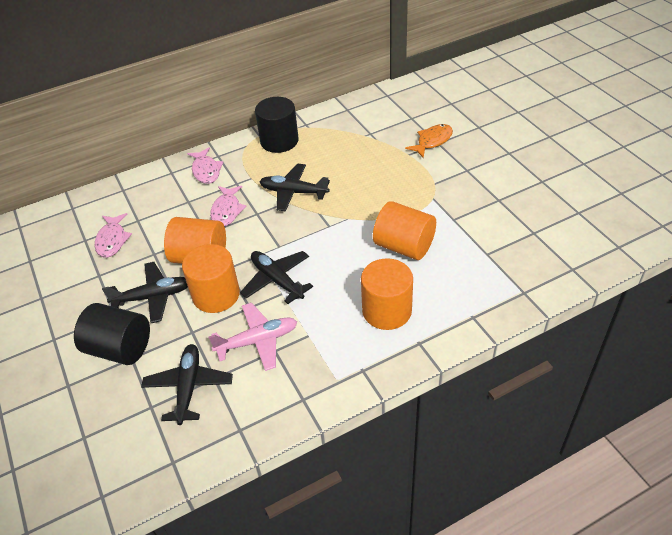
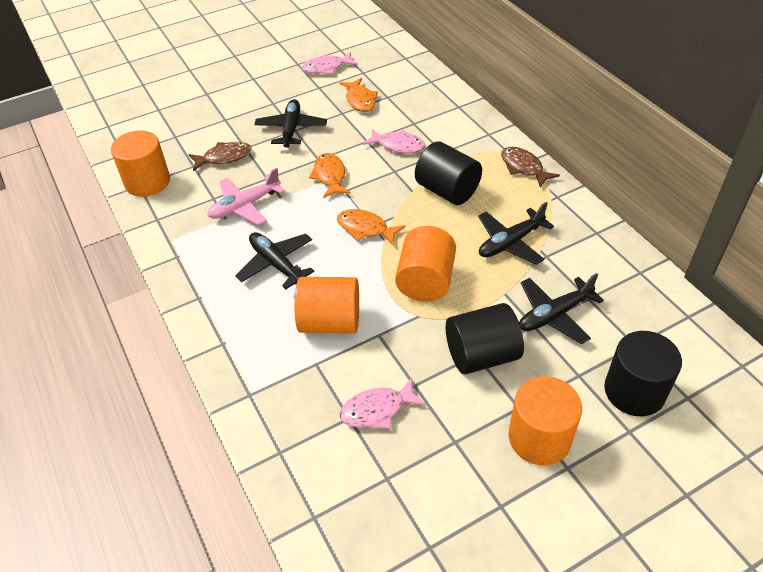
black cylinder: [74,303,150,365] [255,97,298,153] = 2 -> [415,141,482,205] [446,303,524,374] [604,331,682,416] = 3
brown fish: none = 0 -> [188,142,252,171] [501,147,560,188] = 2
orange fish: [405,124,453,158] = 1 -> [309,153,350,198] [337,209,406,245] [339,78,378,112] = 3

